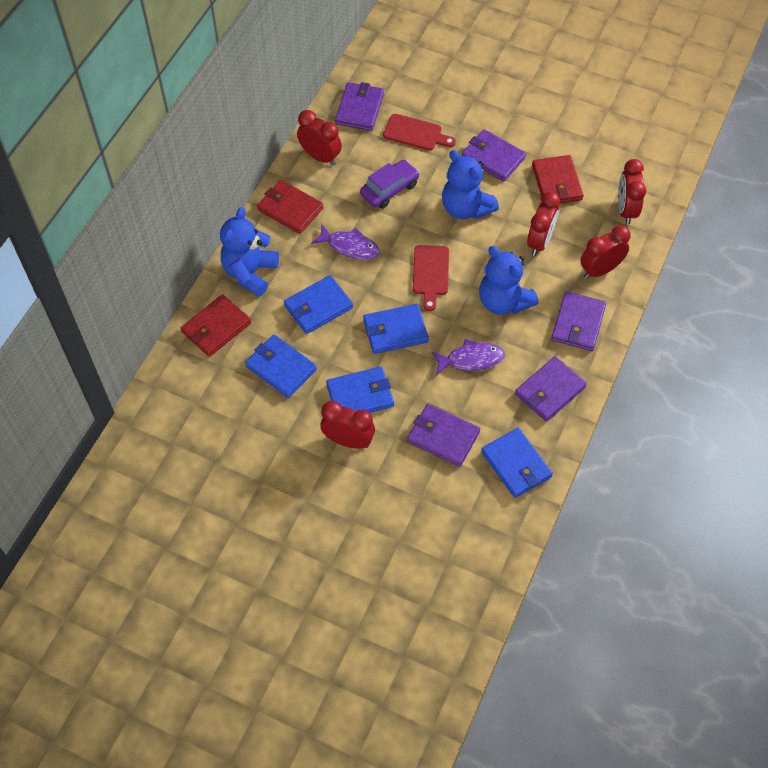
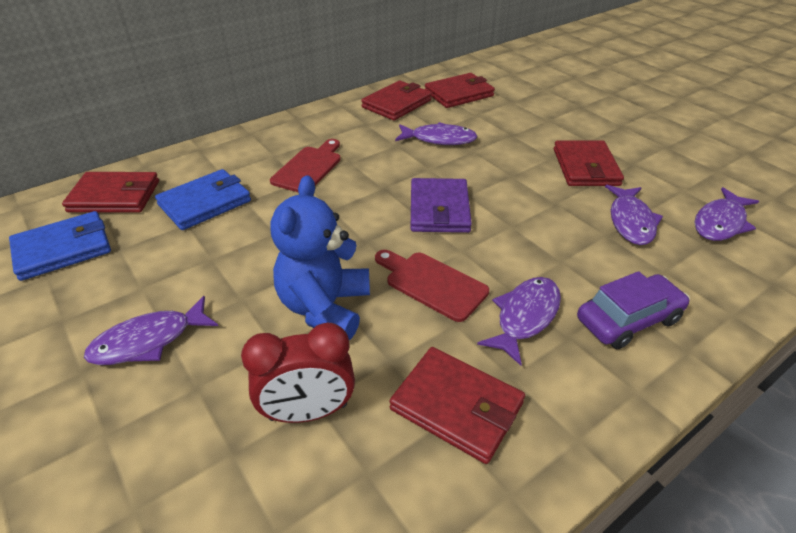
blue teddy bear: [220,207,279,296] [442,150,499,219] [479,246,538,315] = 3 -> [270,175,370,340] = 1
blue wallet: [245,335,317,398] [284,275,353,334] [326,366,394,413] [363,304,429,354] [481,428,553,498] = 5 -> [9,211,111,281] [155,169,251,230] = 2
purple fish: [311,224,380,260] [431,339,505,375] = 2 -> [84,296,218,365] [395,122,478,145] [477,277,561,366] [605,185,663,245] [694,187,759,241] = 5
purple wallet: [335,82,384,131] [407,404,480,467] [462,129,526,182] [515,356,587,422] [551,291,606,351] = 5 -> [411,178,472,233] = 1
red clock: [297,110,342,166] [320,401,375,449] [527,192,560,256] [580,225,631,279] [618,159,646,225] = 5 -> [241,323,355,423] = 1
red wallet: [181,294,251,357] [257,180,324,234] [532,155,584,203] = 3 -> [62,172,159,213] [361,80,432,121] [389,347,525,464] [425,73,495,108] [554,140,624,186] = 5

